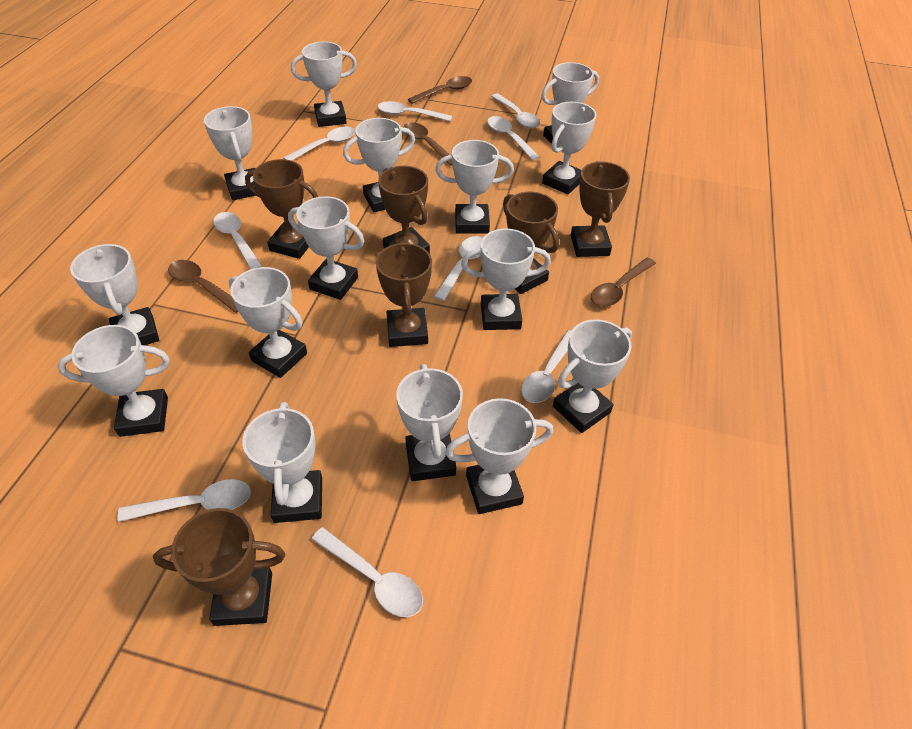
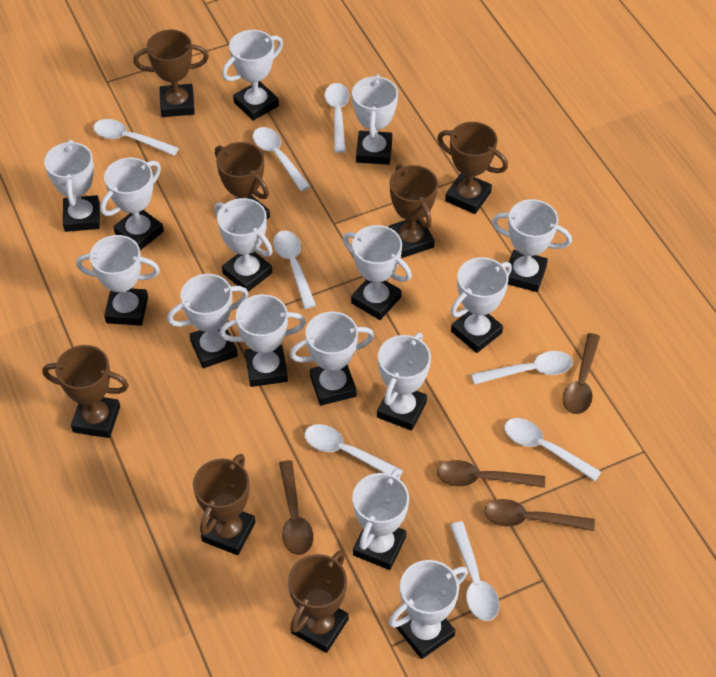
brown trophy: [153,508,285,626] [245,159,318,259] [376,241,432,347] [378,166,430,254] [503,192,559,294] [571,161,630,257] = 6 -> [42,345,129,438] [133,30,209,117] [193,454,255,555] [215,142,270,219] [288,550,348,653] [388,164,438,258] [437,122,508,214] = 7
white spoon: [118,479,251,522] [213,212,263,269] [283,127,355,161] [311,527,423,617] [378,101,452,122] [434,236,483,301] [487,116,540,160] [491,94,540,128] [521,330,571,403] = 9 -> [93,119,179,156] [253,127,311,192] [273,231,316,309] [304,424,403,475] [324,83,349,153] [450,522,499,621] [471,351,573,385] [504,418,601,481] = 8

